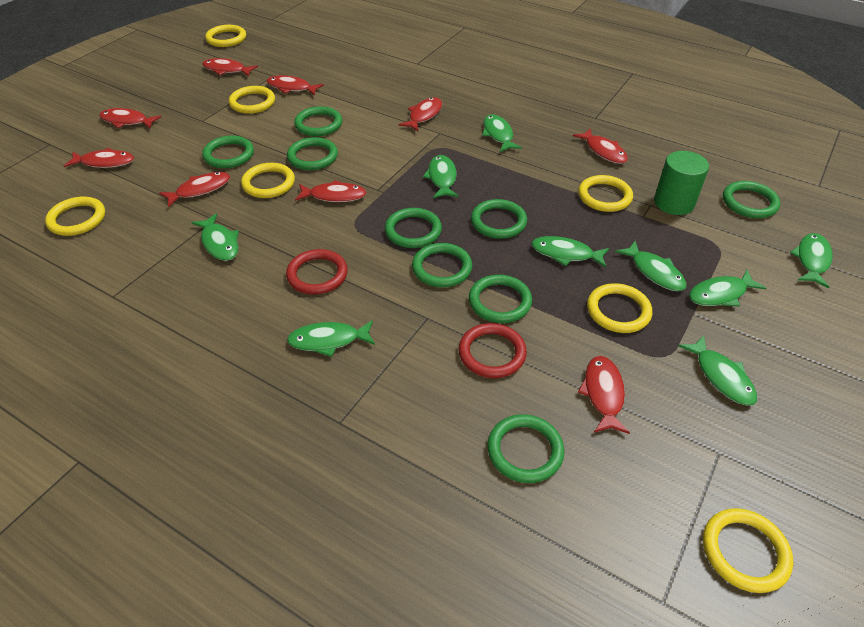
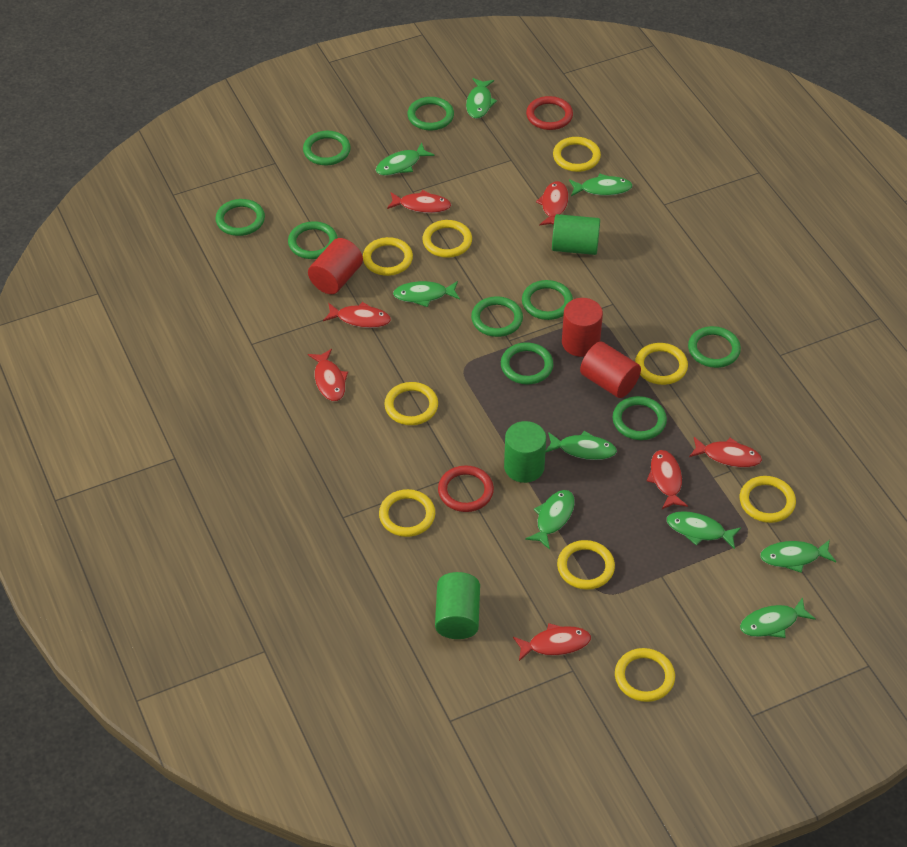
green cylinder: [654,151,709,215] = 1 -> [435,572,480,639] [504,421,546,483] [552,214,600,255] = 3
red cylinder: none = 0 -> [308,238,363,294] [562,298,603,357] [580,342,641,398] = 3
red fish: [64,148,134,168] [99,108,161,129] [159,172,230,207] [202,58,258,77] [267,75,324,96] [295,180,367,202] [399,97,442,131] [573,129,628,164] [578,356,630,434] = 9 -> [308,349,348,401] [323,302,391,328] [387,190,451,213] [513,623,591,661] [536,181,569,226] [647,450,688,509] [689,437,762,468] = 7
yellow ring: [45,197,105,236] [205,25,246,47] [229,86,275,114] [241,163,295,198] [578,175,633,212] [587,283,652,333] [703,508,793,593] = 7 -> [363,237,413,276] [379,489,435,537] [384,382,438,425] [422,220,472,258] [553,137,601,172] [557,540,615,590] [615,648,675,702] [635,343,688,385] [740,476,796,523] = 9

